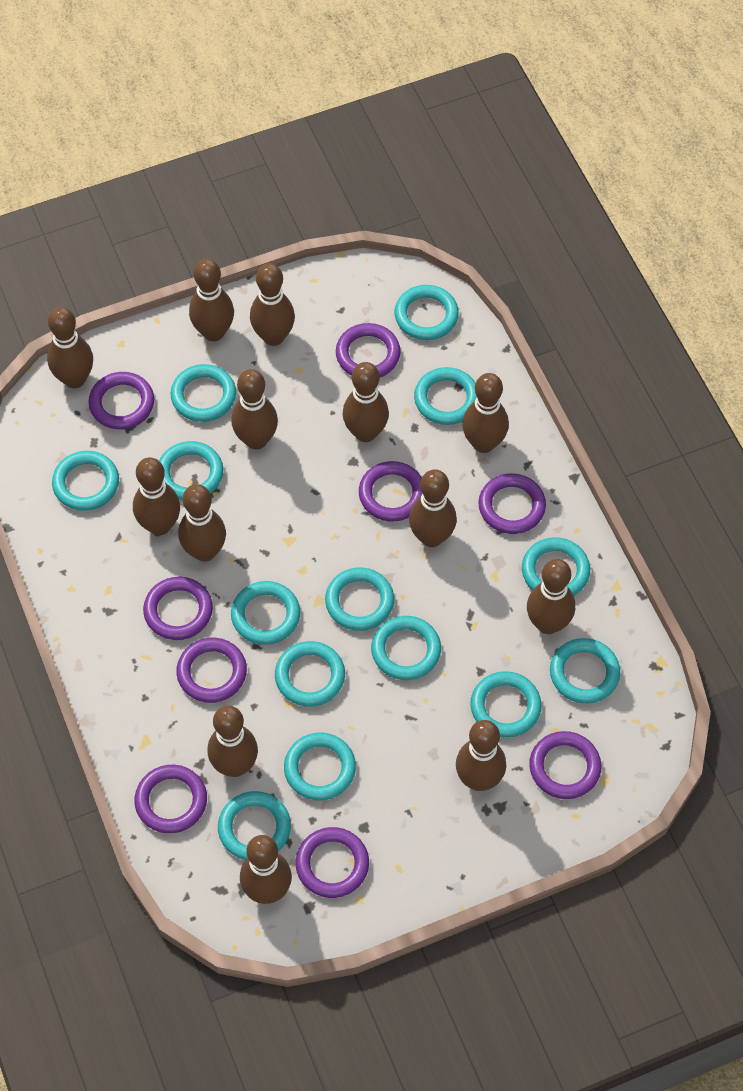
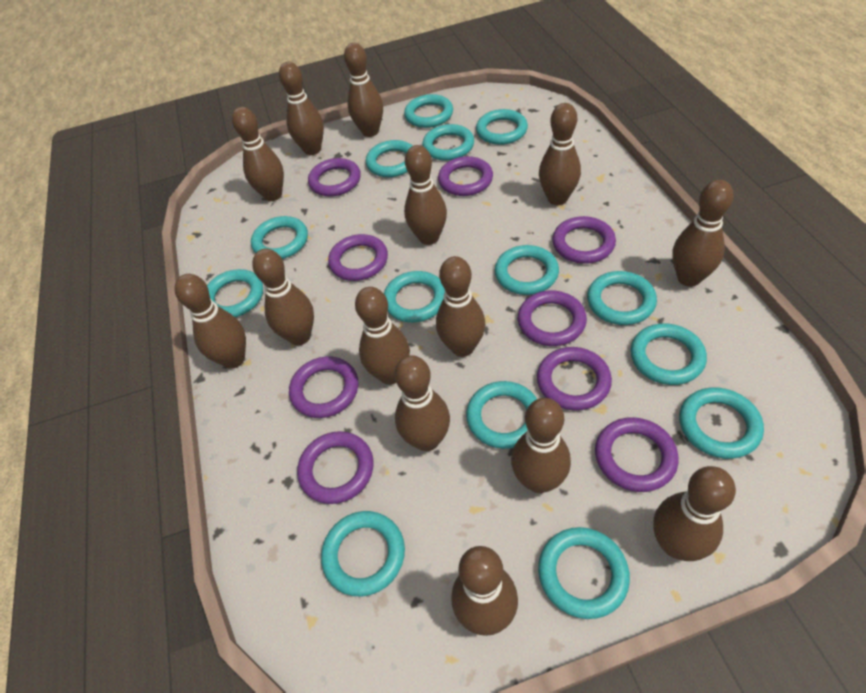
brown bowling pin: [47,307,93,388] [133,457,180,535] [178,484,226,562] [189,259,234,341] [208,705,258,777] [231,369,278,449] [240,835,292,904] [250,263,295,346] [343,362,389,442] [409,469,457,547] [456,720,506,791] [462,373,509,453] [527,559,575,634] = 13 -> [174,274,246,369] [232,107,284,201] [252,249,314,345] [279,62,324,155] [344,43,383,137] [355,287,410,385] [394,355,450,451] [404,145,447,245] [436,256,485,357] [451,546,518,636] [511,398,571,493] [539,103,581,205] [653,466,736,561] [672,180,734,287] = 14

